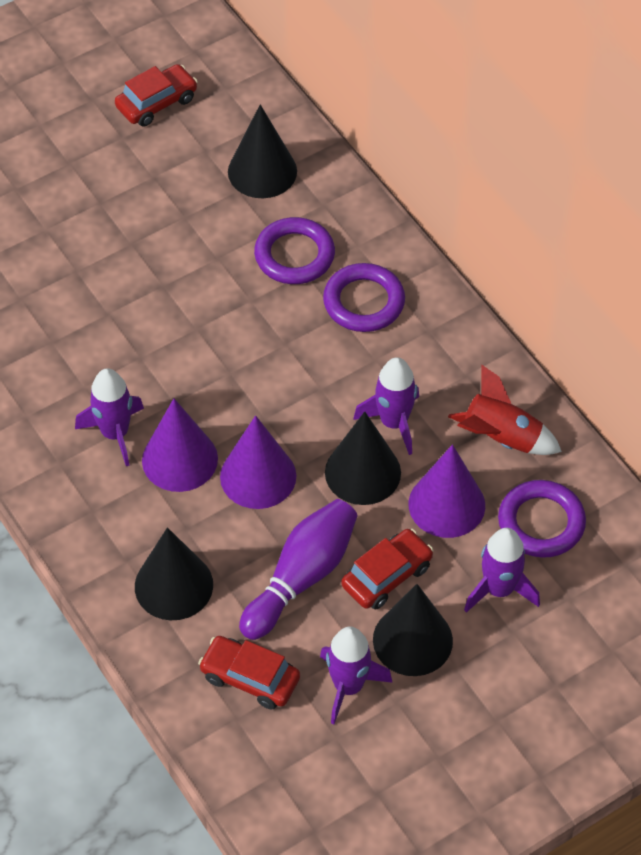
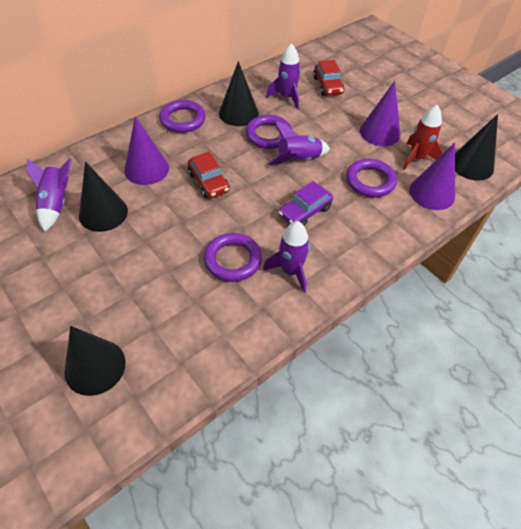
purple bowling pin: [239,499,358,640] = 1 -> none = 0
purple car: none = 0 -> [279,181,333,226] = 1
purple ring: [254,217,335,284] [323,263,405,332] [498,480,586,558] = 3 -> [159,100,206,133] [204,233,262,282] [246,115,292,149] [346,159,397,197] = 4
red car: [115,64,198,127] [198,636,300,709] [341,529,434,609] = 3 -> [188,152,230,198] [313,60,345,96] = 2

